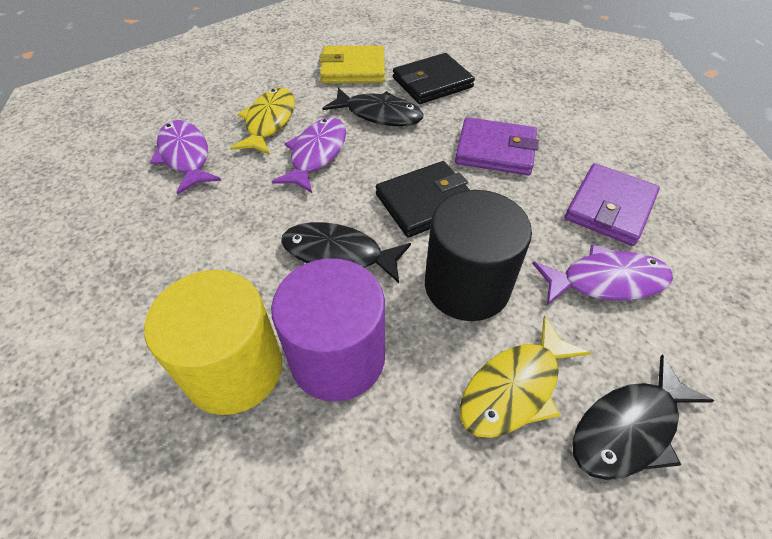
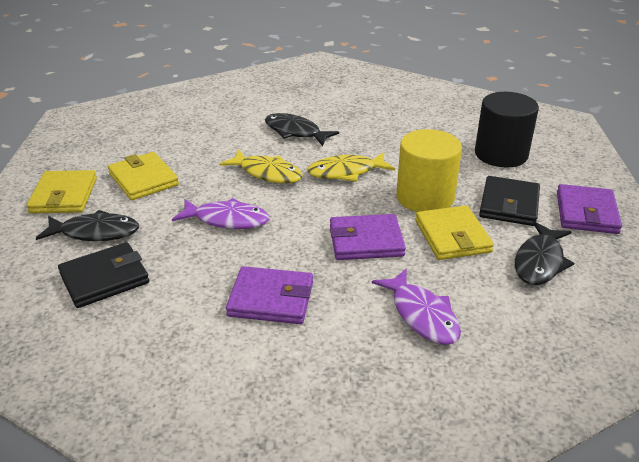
purple cylinder: [271,258,385,401] = 1 -> none = 0
purple fish: [150,120,221,195] [271,118,346,193] [532,244,673,305] = 3 -> [172,198,270,229] [372,268,461,345] = 2
purple wallet: [455,117,539,175] [565,163,660,246] = 2 -> [226,266,313,324] [330,214,406,260] [557,184,622,234] = 3
yellow wallet: [319,45,385,83] = 1 -> [27,170,97,213] [108,152,179,200] [415,205,494,260] = 3

